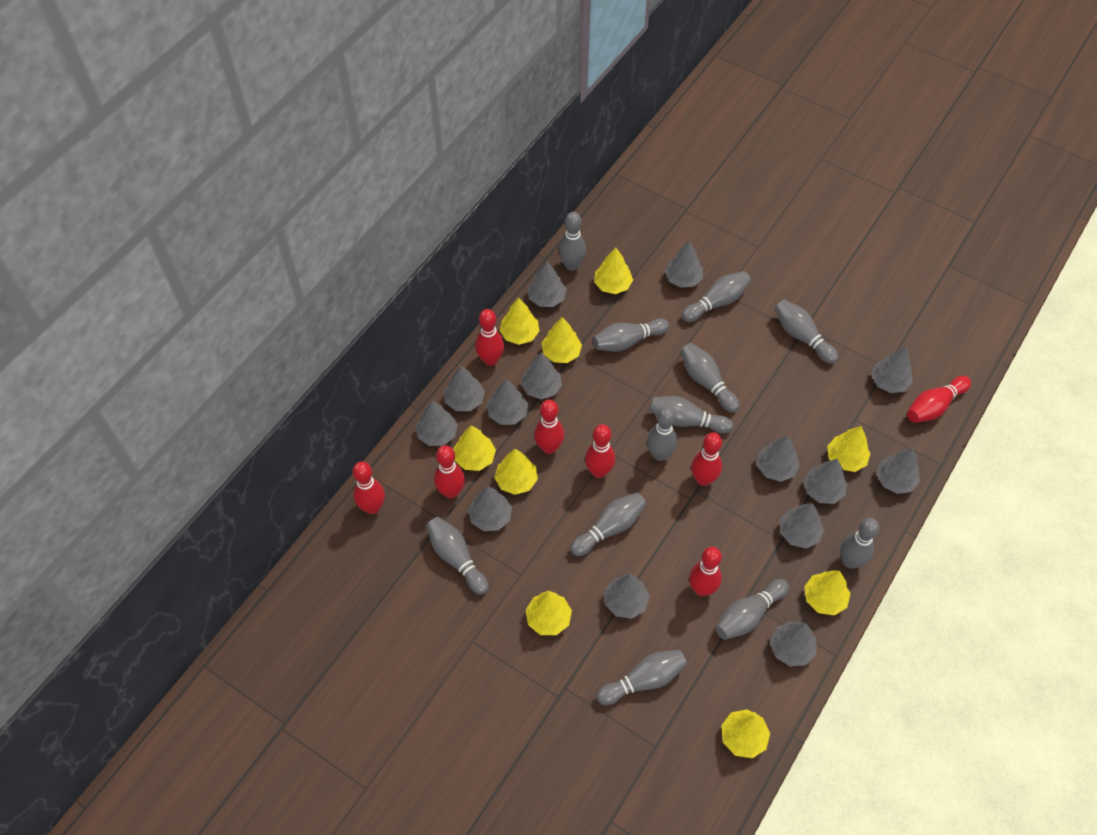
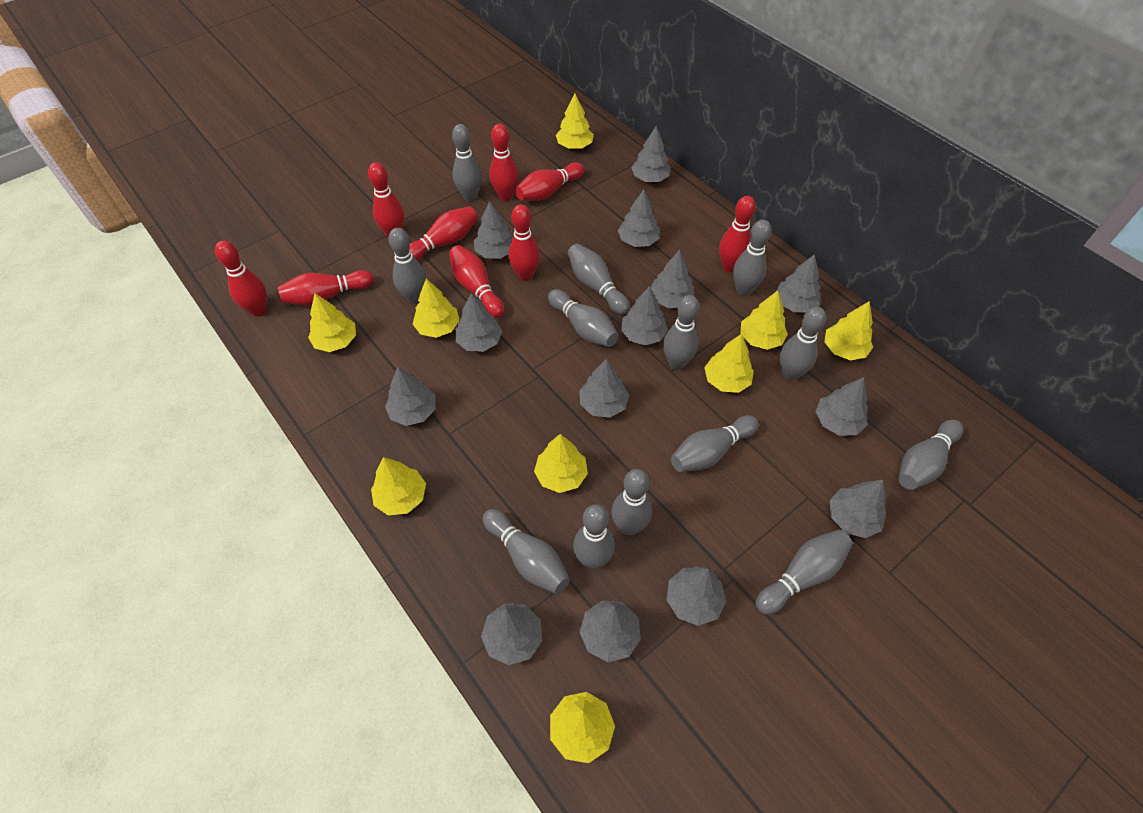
grey bowling pin: [427,517,489,595] [559,212,586,271] [571,492,646,556] [593,318,669,352] [596,649,687,705] [647,407,677,461] [649,396,733,433] [681,343,740,413] [682,271,751,322] [715,579,789,640] [775,300,838,364] [840,518,879,569] = 12 -> [388,228,426,304] [452,124,482,201] [483,509,570,594] [548,289,618,347] [568,244,630,315] [573,504,615,569] [611,469,652,535] [663,295,699,370] [671,415,759,472] [733,220,772,296] [755,529,853,615] [780,307,826,381] [898,420,963,490] = 13
red bowling pin: [353,462,385,514] [434,445,465,499] [475,309,504,366] [534,400,564,454] [585,424,615,478] [689,547,722,596] [691,432,722,486] [907,376,971,423] = 8 -> [215,241,267,317] [278,270,374,306] [368,162,405,238] [409,206,478,260] [449,245,504,318] [489,124,519,201] [508,204,540,281] [515,162,584,201] [719,196,756,272] = 9

